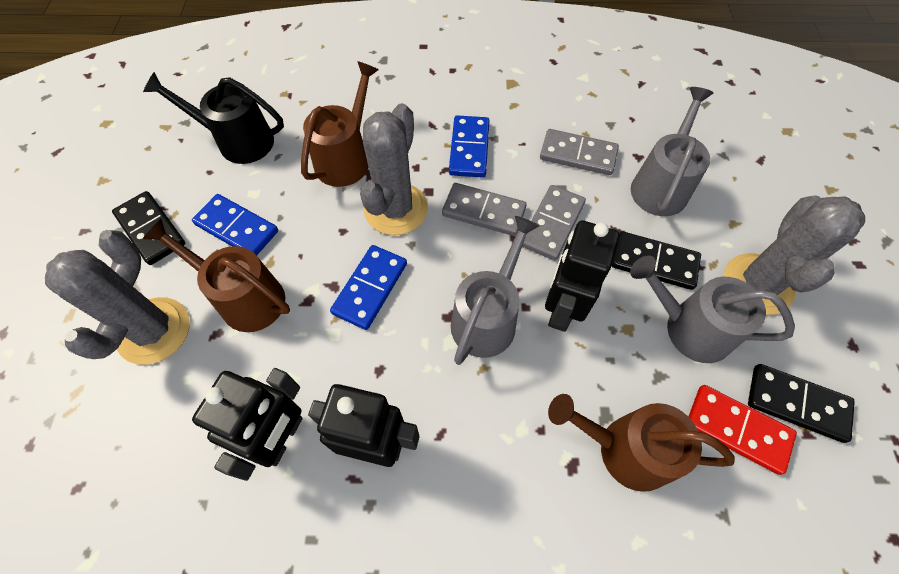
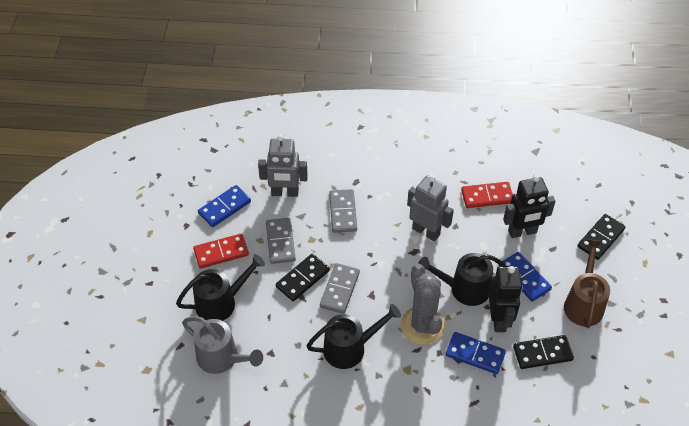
black robot: [192,368,303,481] [308,384,420,467] [545,220,619,332] = 3 -> [489,266,522,332] [503,175,556,238] = 2
black watering can: [143,72,284,164] = 1 -> [176,254,265,321] [306,304,401,369] [418,253,508,306] = 3
brown watering can: [142,219,290,332] [301,61,379,187] [548,394,735,492] = 3 -> [564,239,610,328] = 1
grey cactus: [45,230,189,365] [360,103,428,235] [724,195,865,315] = 3 -> [401,264,445,345] = 1
grey robot: none = 0 -> [258,135,308,197] [407,175,454,241] = 2
grey watering can: [451,216,539,365] [630,256,795,363] [631,87,713,216] = 3 -> [182,316,263,374] = 1
red domino: [688,385,797,475] = 1 -> [193,234,249,269] [461,182,513,208] = 2

